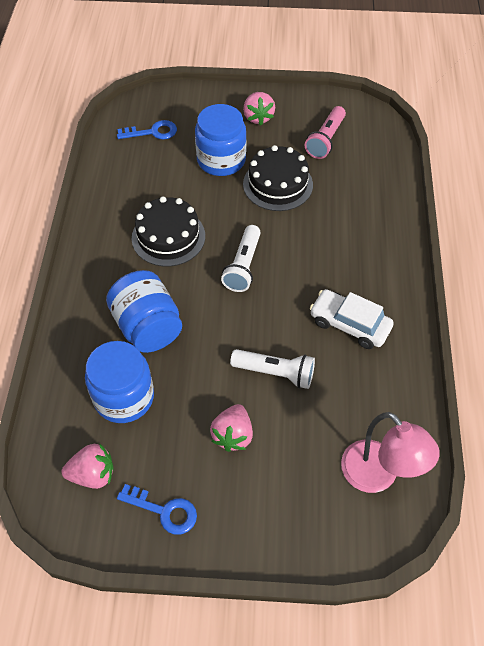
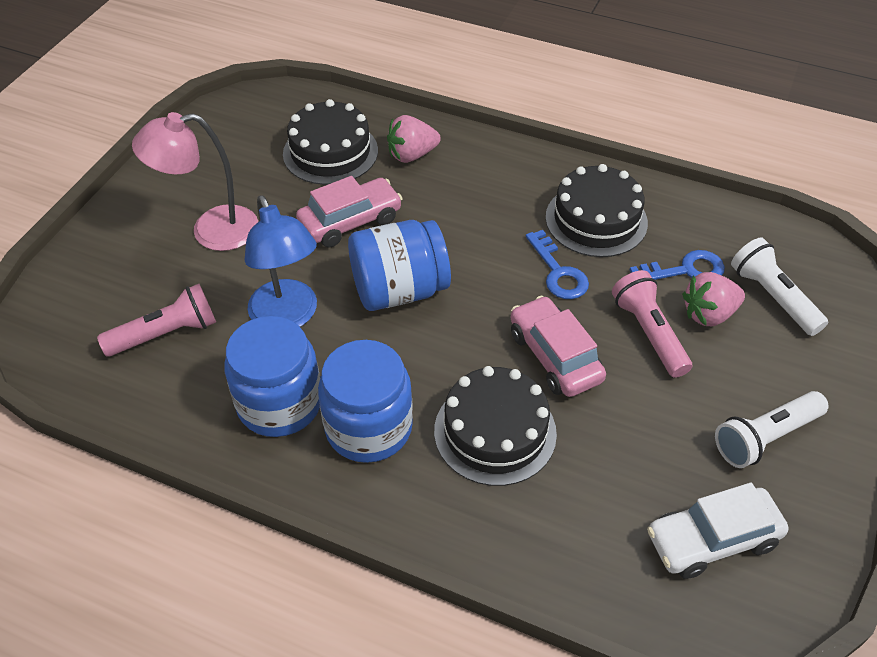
black cake: [132,196,205,267] [243,145,313,211] = 2 -> [283,99,378,185] [434,366,557,486] [546,164,648,257] = 3
blue lamp: none = 0 -> [245,195,317,327] = 1
pink car: none = 0 -> [296,176,403,248] [511,296,606,397] = 2
pink flashlight: [305,106,346,159] = 1 -> [97,284,216,357] [612,270,692,378] = 2
pink strawberry: [61,443,114,489] [210,404,253,452] [243,92,275,125] = 3 -> [387,115,441,163] [682,272,745,326] = 2

